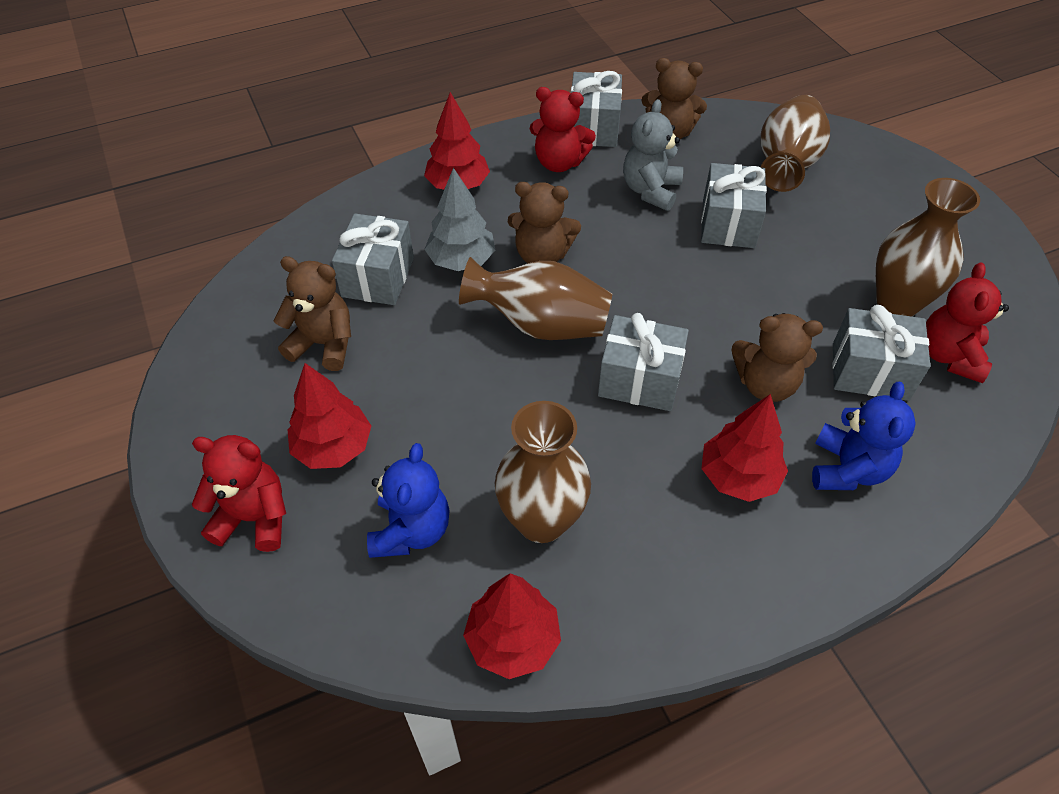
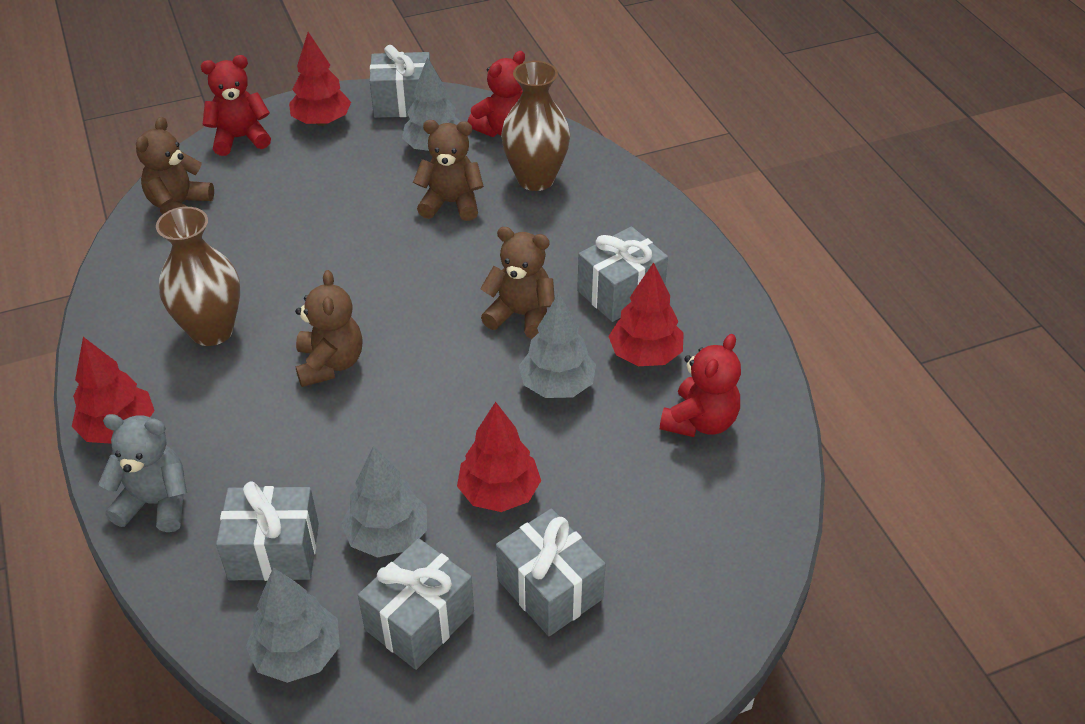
blue teddy bear: [367,443,450,558] [812,382,916,490] = 2 -> none = 0
brown vase: [459,257,612,340] [495,401,591,543] [761,95,830,192] [876,178,980,316] = 4 -> [156,207,240,346] [501,61,570,191] = 2
grey tree: [425,168,495,271] = 1 -> [246,567,340,683] [341,446,427,558] [402,57,460,151] [519,293,596,398] = 4

